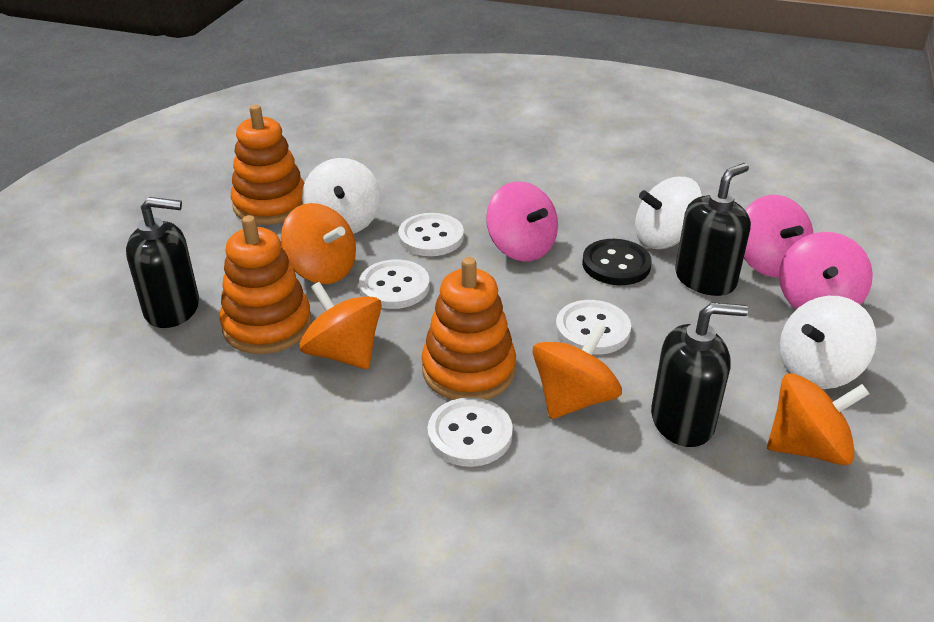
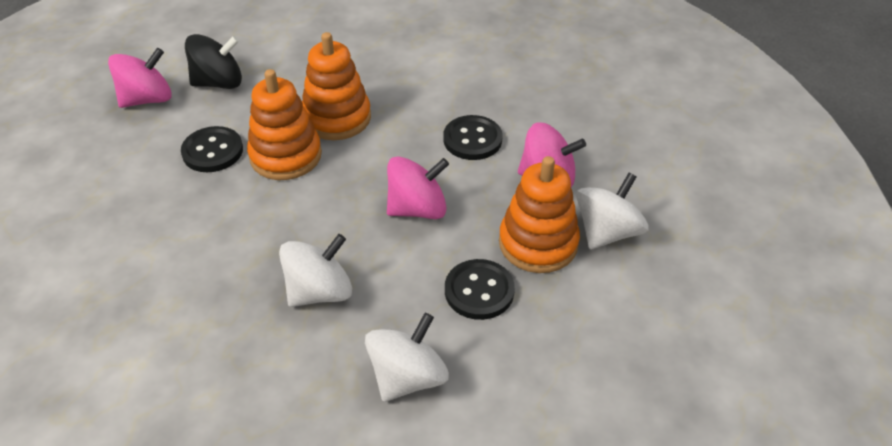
black button: [582,239,652,285] = 1 -> [181,126,243,172] [443,115,502,160] [445,259,515,320] = 3
black soap dispenser: [126,197,199,328] [651,302,748,447] [675,163,751,296] = 3 -> none = 0
black spinning top: none = 0 -> [185,34,242,89] = 1
orange spinning top: [281,203,356,284] [299,282,382,369] [532,323,622,419] [767,373,870,465] = 4 -> none = 0
white button: [359,259,430,309] [398,213,464,256] [428,397,513,467] [556,300,631,355] = 4 -> none = 0

